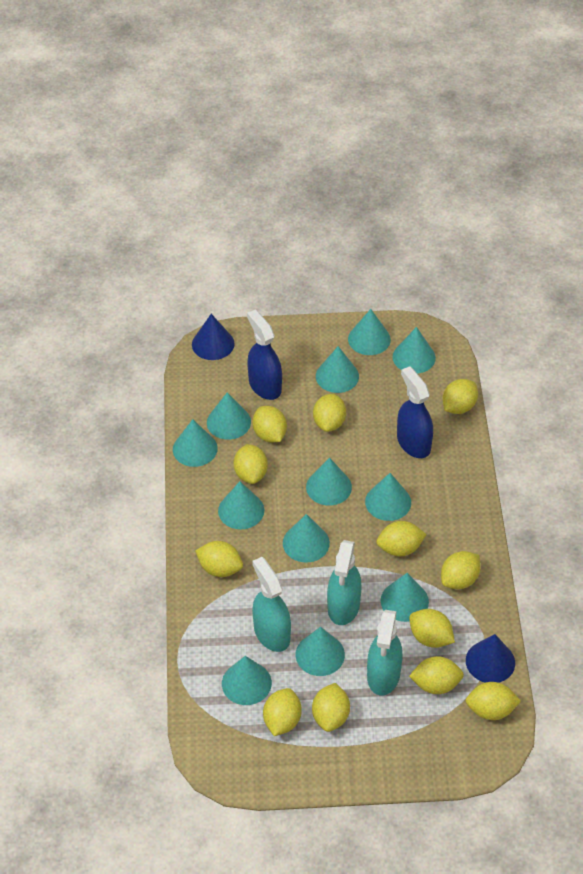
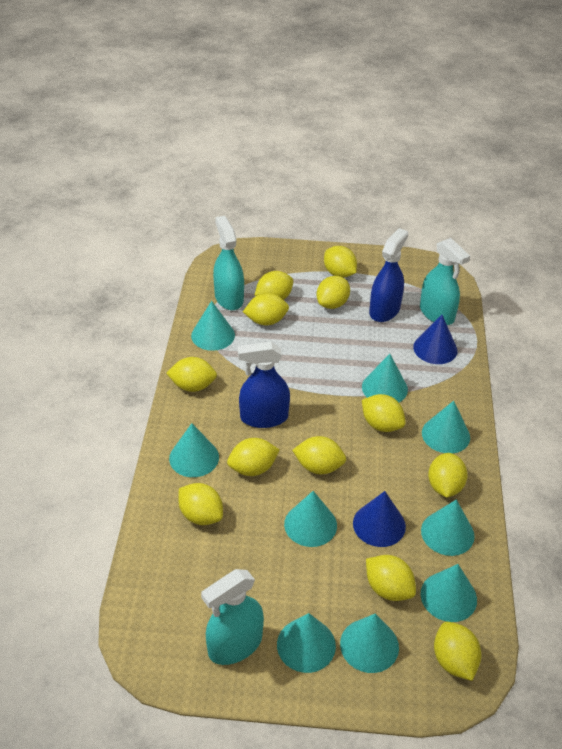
turquoise cone: [173,419,218,467] [207,392,251,440] [218,481,264,529] [222,656,272,705] [283,514,330,563] [295,627,345,676] [306,457,352,506] [316,346,359,393] [348,309,391,355] [365,473,411,521] [380,573,429,622] [393,327,436,373] = 12 -> [169,423,219,477] [191,301,235,351] [277,613,336,673] [284,491,337,547] [340,613,399,673] [362,354,408,402] [421,499,475,556] [421,564,477,622] [422,401,470,453] = 9

